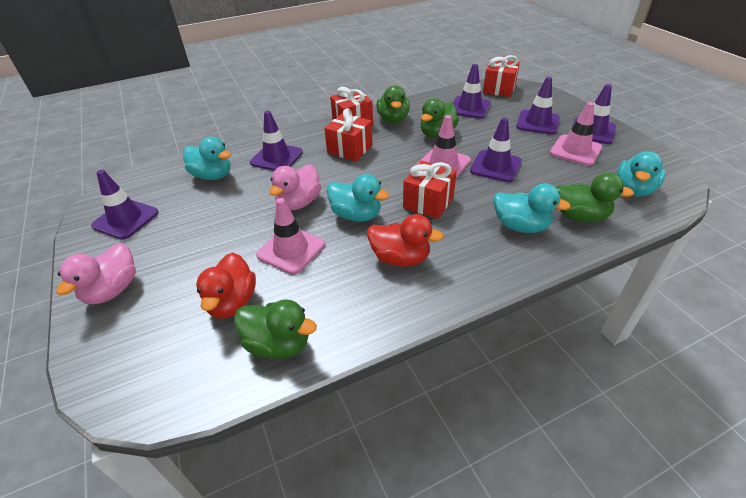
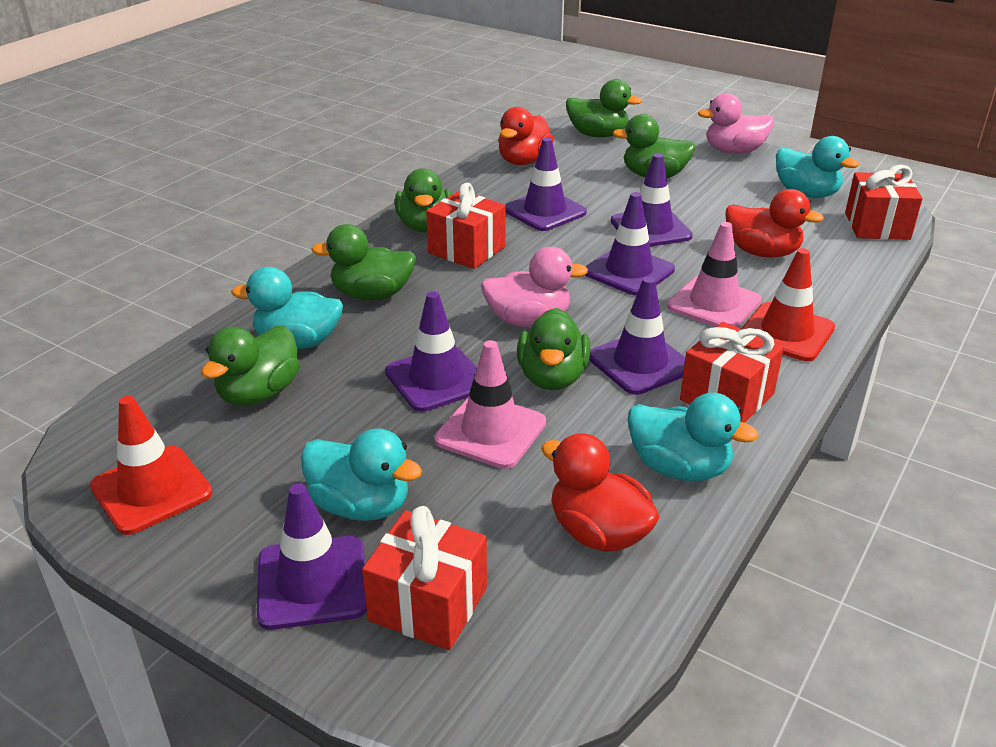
green duck: [234,299,317,359] [376,85,410,123] [420,98,459,138] [556,172,634,222] = 4 -> [201,326,300,406] [311,224,416,300] [395,168,452,232] [517,308,591,390] [566,79,642,137] [612,114,696,178] = 6
pink traffic cone: [256,198,325,274] [417,115,471,178] [550,102,602,166] = 3 -> [435,340,546,469] [667,222,762,327] = 2
red duck: [196,252,256,319] [367,214,444,267] = 2 -> [498,107,554,165] [541,433,660,552] [725,189,824,258] = 3
red traffic cone: none = 0 -> [90,395,213,535] [741,248,835,361] = 2

